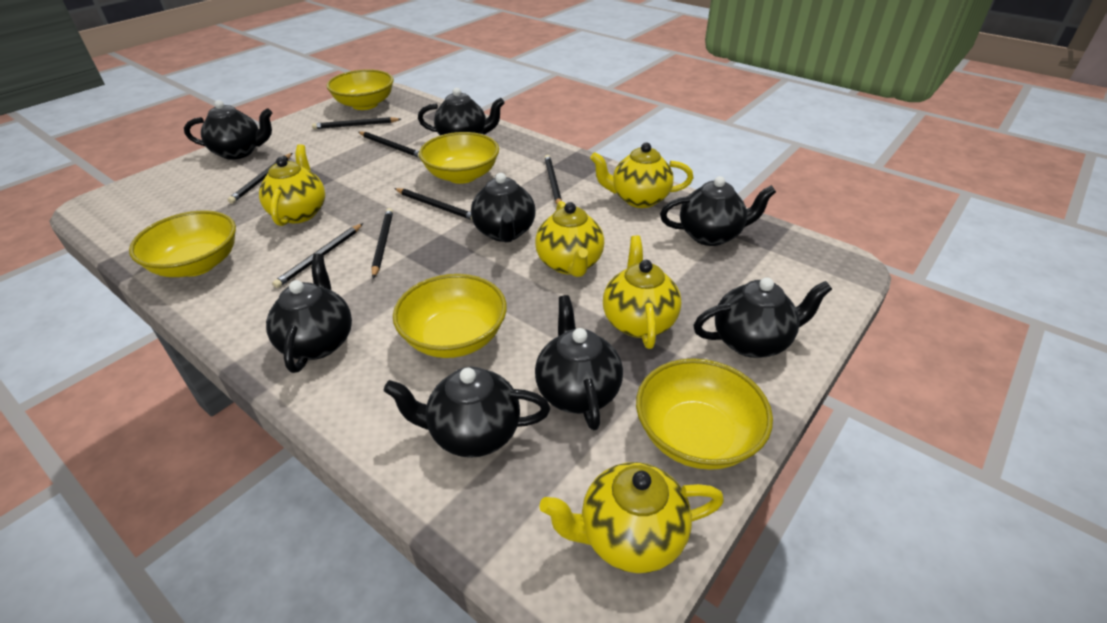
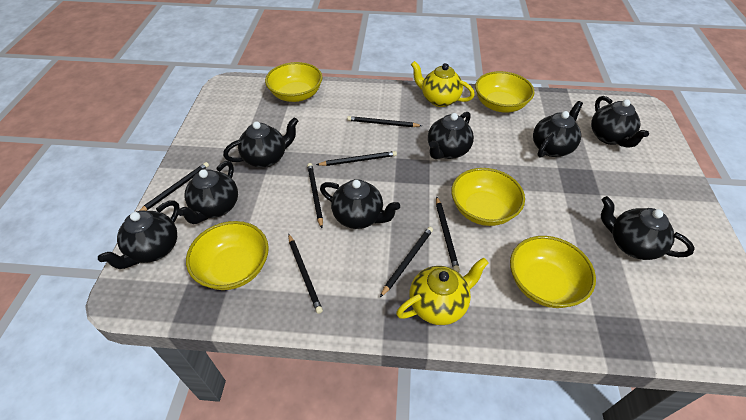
yellow teapot: [259,144,325,226] [535,201,604,277] [540,462,724,573] [590,142,694,208] [603,235,681,349] = 5 -> [396,257,489,325] [411,61,475,107] = 2

